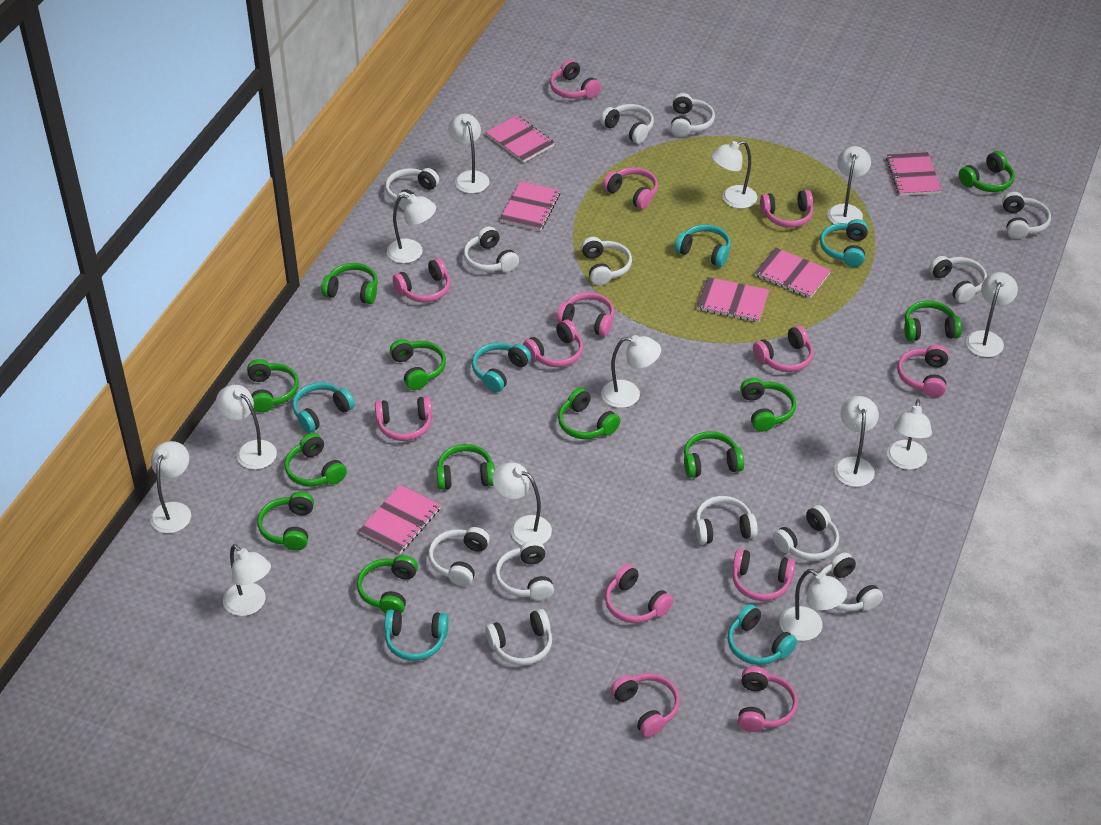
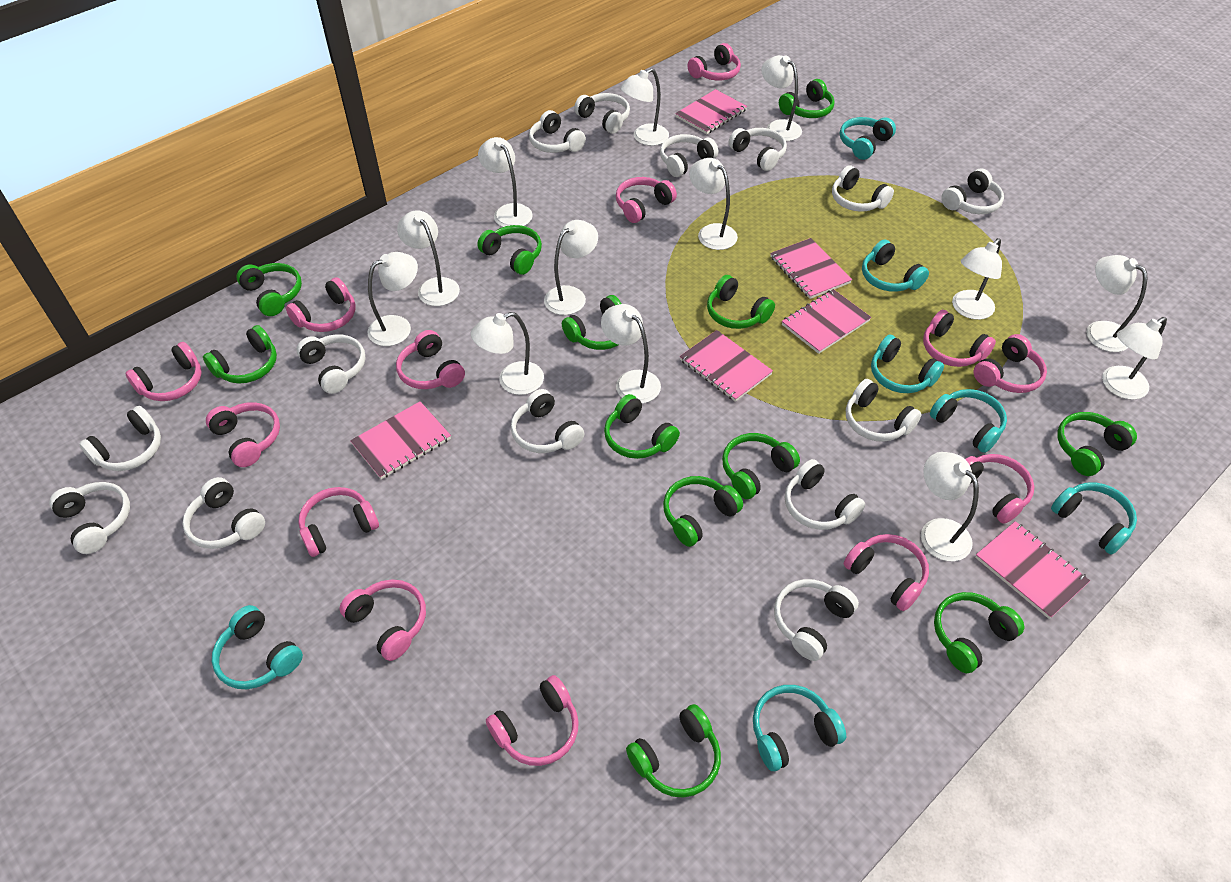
turquoise headphones: [292,382,355,433] [384,610,448,661] [472,342,532,392] [675,224,731,267] [728,604,797,665] [820,219,868,267] = 6 -> [212,605,303,689] [753,685,846,771] [840,117,896,160] [862,240,929,292] [871,335,944,393] [930,389,1007,453] [1051,482,1137,555] = 7
white headphones: [385,168,439,210] [428,527,490,586] [464,227,519,272] [485,609,552,665] [495,540,554,601] [581,237,632,286] [600,104,654,144] [671,93,715,137] [695,496,758,544] [773,505,839,561] [820,553,883,612] [929,256,987,303] [1002,192,1051,239] = 13 -> [49,482,130,554] [79,406,161,471] [183,477,265,549] [296,334,366,394] [511,389,584,453] [529,110,586,153] [574,93,630,134] [660,134,718,177] [729,128,787,171] [774,579,859,661] [785,459,865,530] [832,165,894,212] [846,379,922,442] [941,168,1004,214] = 14

